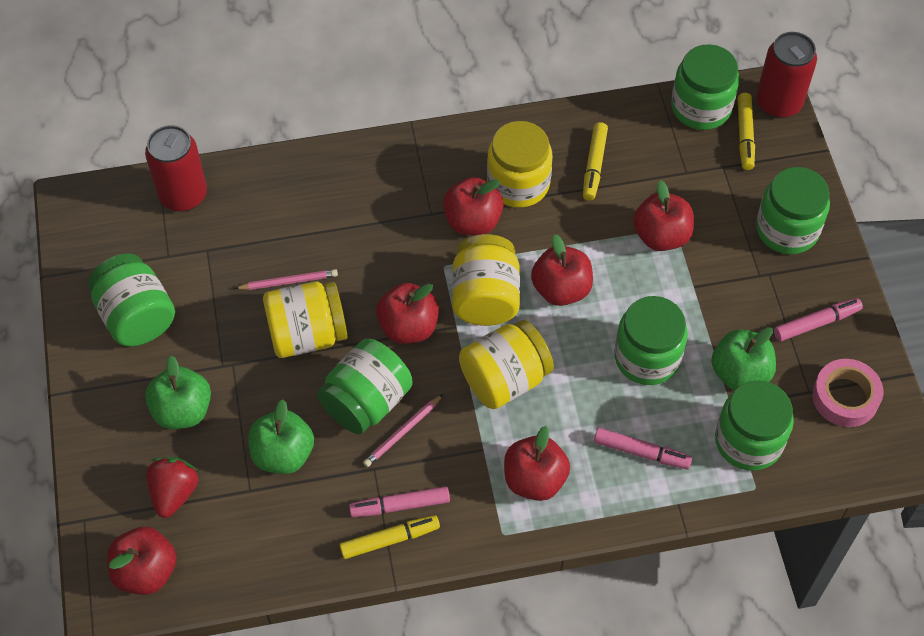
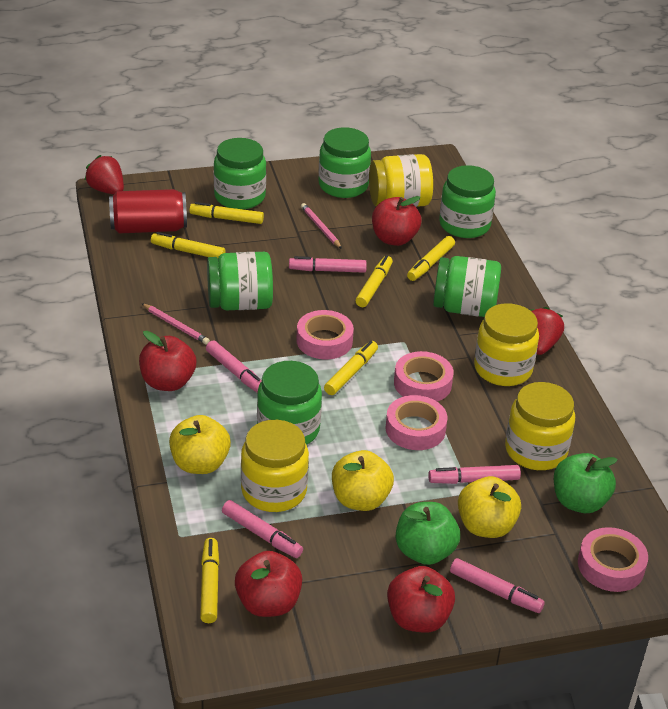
green apple: [145,355,211,429] [248,400,314,474] [711,327,776,391] = 3 -> [396,502,460,565] [554,453,618,513] = 2
pink marker: [349,486,450,517] [594,428,692,469] [774,298,863,341] = 3 -> [206,341,262,393] [222,500,303,558] [289,256,367,273] [428,465,521,484] [450,558,545,613] = 5
pink tape: [812,359,883,427] = 1 -> [296,310,354,359] [385,395,448,450] [394,351,454,402] [578,527,648,592] = 4
red apple: [107,527,177,595] [376,283,439,344] [443,177,504,235] [504,426,570,501] [531,234,593,306] [633,180,694,251] = 6 -> [139,331,196,391] [235,551,302,617] [372,196,421,246] [387,566,455,633] = 4
red can: [145,125,207,212] [756,32,817,118] = 2 -> [109,189,187,234] = 1
red strawberry: [147,457,198,518] = 1 -> [85,155,124,194] [530,307,564,355] = 2
yellow apple: none = 0 -> [169,415,231,474] [332,450,394,511] [458,476,521,538] = 3
yellow marker: [339,515,440,559] [583,122,608,200] [737,93,755,170] = 3 -> [151,232,225,258] [189,202,264,224] [200,538,219,623] [324,341,378,395] [356,255,393,307] [407,236,455,281] = 6

